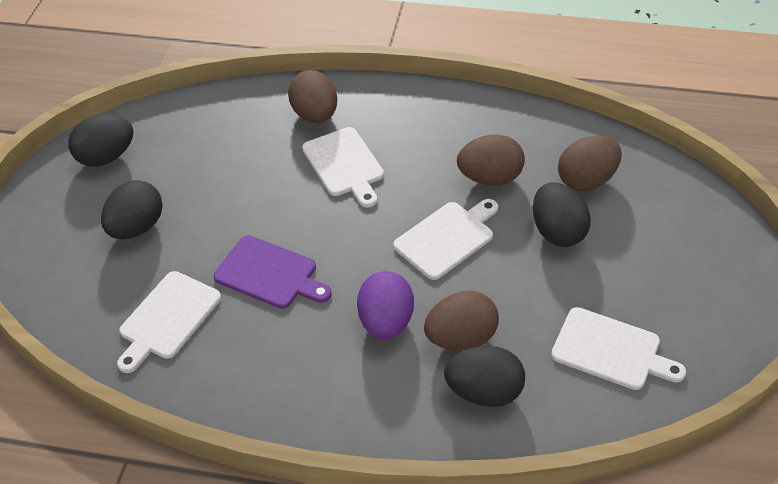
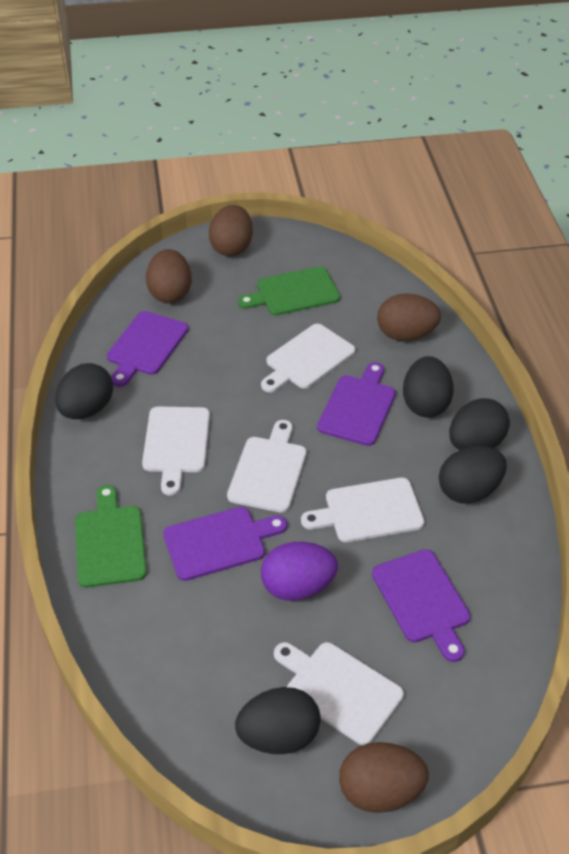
black egg: [68,115,133,167] [101,180,163,239] [444,346,525,407] [533,182,591,247] = 4 -> [55,363,113,419] [235,687,321,754] [403,356,454,418] [439,446,507,504] [449,398,510,450] = 5
green cutting board: none = 0 -> [75,485,147,588] [238,266,340,316] = 2
purple cutting board: [214,235,332,309] = 1 -> [107,311,188,387] [163,507,287,581] [317,362,396,446] [372,549,471,662] = 4
white cutting board: [117,271,221,373] [302,127,384,208] [393,199,498,280] [551,307,686,390] = 4 -> [142,406,210,496] [227,420,307,513] [261,324,356,392] [274,642,404,745] [301,478,424,542] = 5

